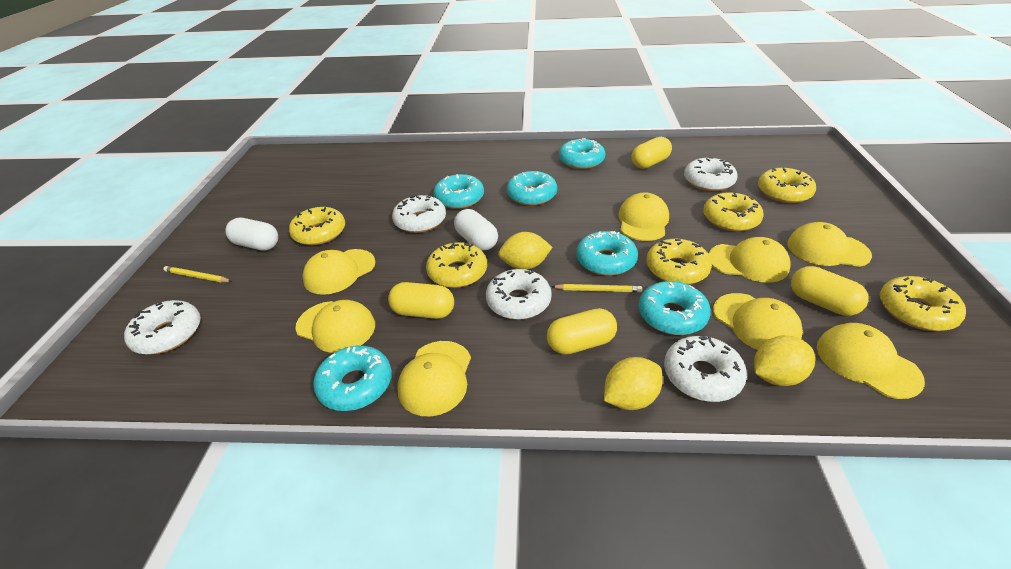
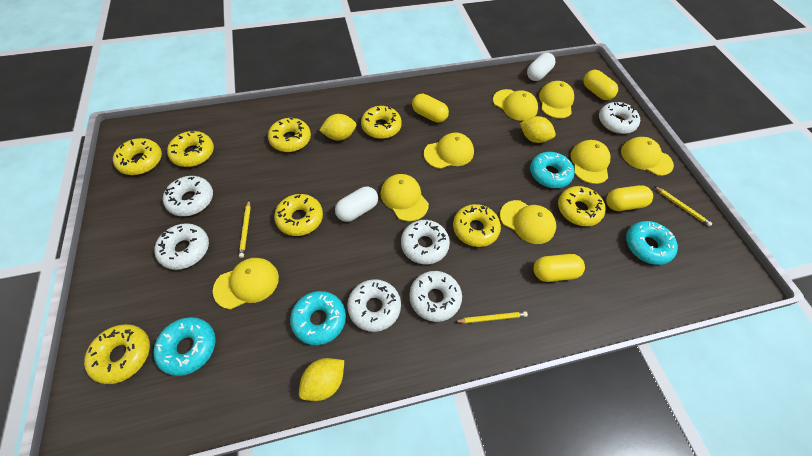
turquoise donut: [313,345,392,411] [433,174,484,209] [507,171,557,206] [559,138,605,169] [576,231,638,276] [638,281,711,335] = 6 -> [153,317,216,376] [290,291,346,345] [530,152,574,188] [626,221,678,265] = 4
white donut: [124,300,201,355] [392,194,446,233] [486,269,552,320] [664,335,747,402] [684,157,738,191] = 5 -> [155,223,209,270] [163,176,213,216] [347,279,401,332] [401,220,450,264] [409,271,462,322] [599,102,640,134] = 6
yellow donut: [289,207,345,245] [426,242,487,288] [646,239,712,284] [703,192,763,232] [758,167,816,203] [880,276,966,331] = 6 -> [84,324,150,384] [113,138,162,175] [167,131,214,167] [268,118,311,152] [274,194,323,236] [361,106,402,139] [453,204,501,247] [558,186,606,226] = 8
yellow pencil: [163,266,232,283] [551,284,643,292] = 2 -> [239,200,251,258] [455,311,528,323] [654,186,713,226] = 3

